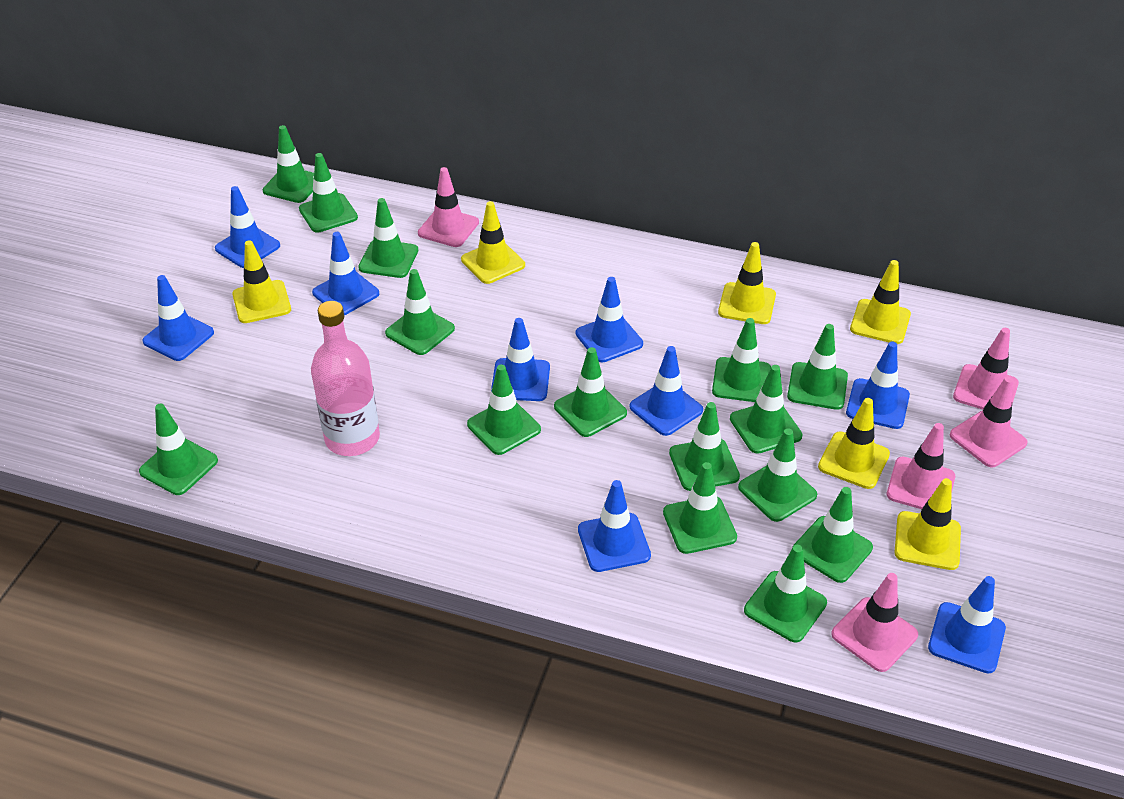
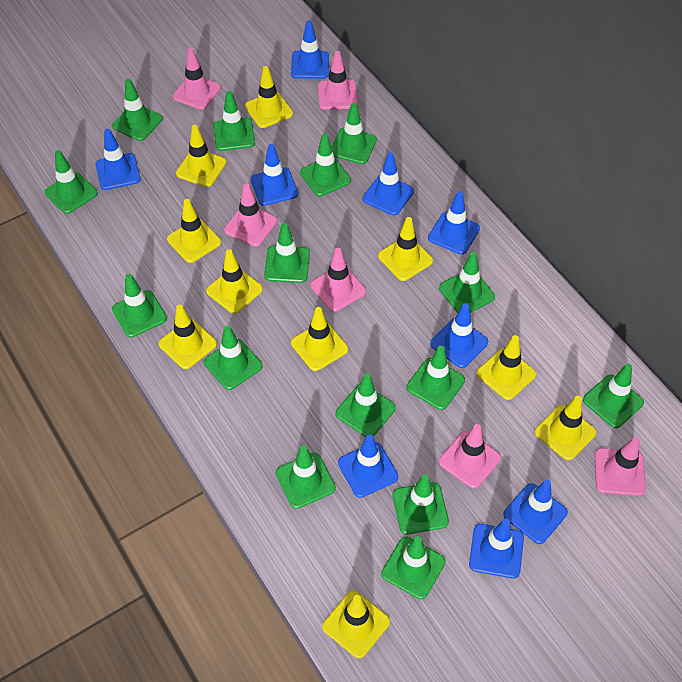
pink bottle: [311,301,380,456] = 1 -> none = 0
pink traffic cone: [418,167,479,247] [831,573,918,672] [887,423,955,509] [950,376,1028,467] [953,328,1019,410] = 5 -> [173,48,221,110] [224,183,277,247] [311,248,366,312] [318,51,358,110] [439,424,501,489] [595,437,646,496] = 6
yellow traffic cone: [232,240,291,323] [461,201,525,284] [718,242,776,324] [818,398,890,489] [850,260,911,344] [894,478,961,570] = 6 -> [159,305,217,369] [167,199,221,263] [176,125,226,187] [206,249,263,314] [245,66,293,128] [291,307,348,371] [322,591,390,658] [378,217,433,281] [477,335,536,400] [534,396,596,460] = 10

